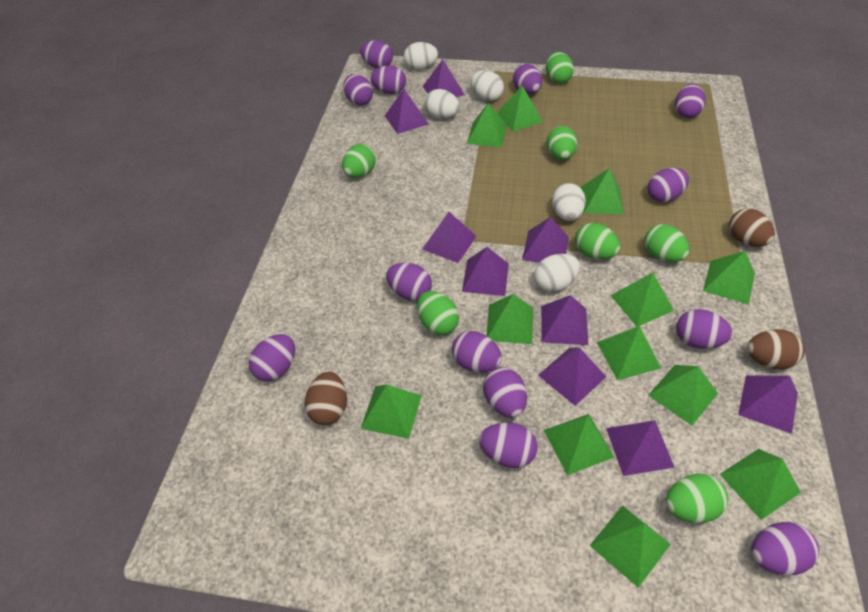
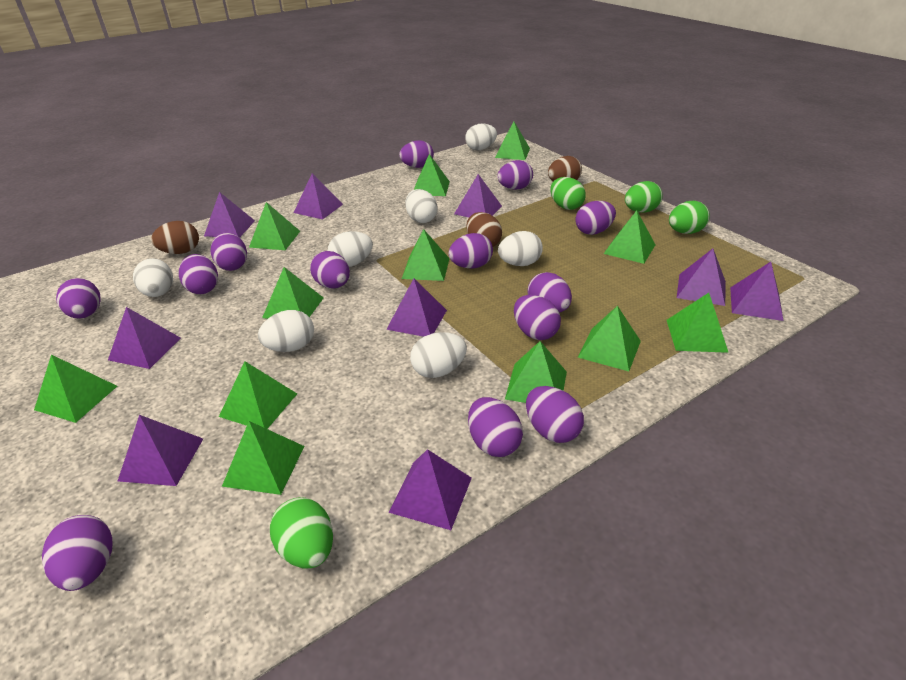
green egg: [342,144,376,178] [417,291,459,335] [546,52,574,84] [546,126,577,160] [575,223,620,259] [644,224,689,262] [666,474,728,523] = 7 -> [270,497,333,568] [550,177,586,210] [625,181,663,213] [669,201,710,234] = 4
white egg: [404,42,438,70] [424,89,460,119] [471,70,504,101] [534,254,580,292] [552,183,586,221] = 5 -> [133,258,173,297] [258,310,314,352] [328,231,373,267] [405,189,438,223] [410,332,467,378] [465,124,497,150] [498,231,543,266] = 7

